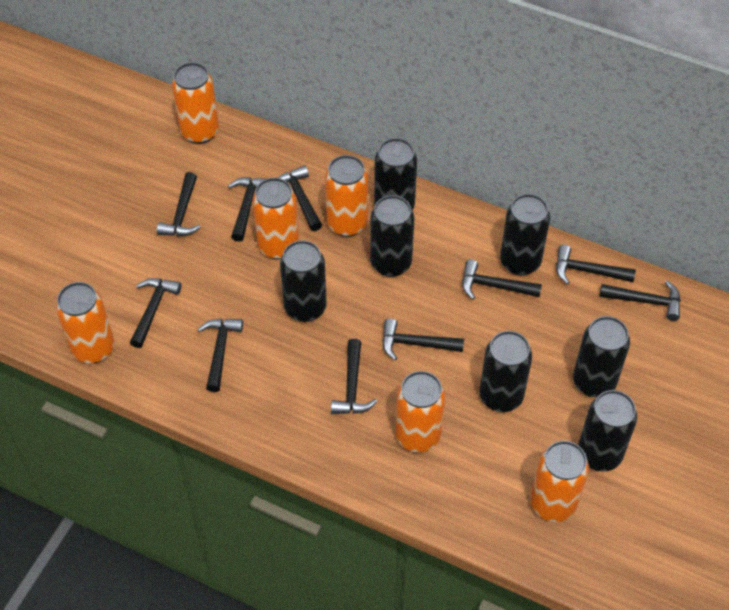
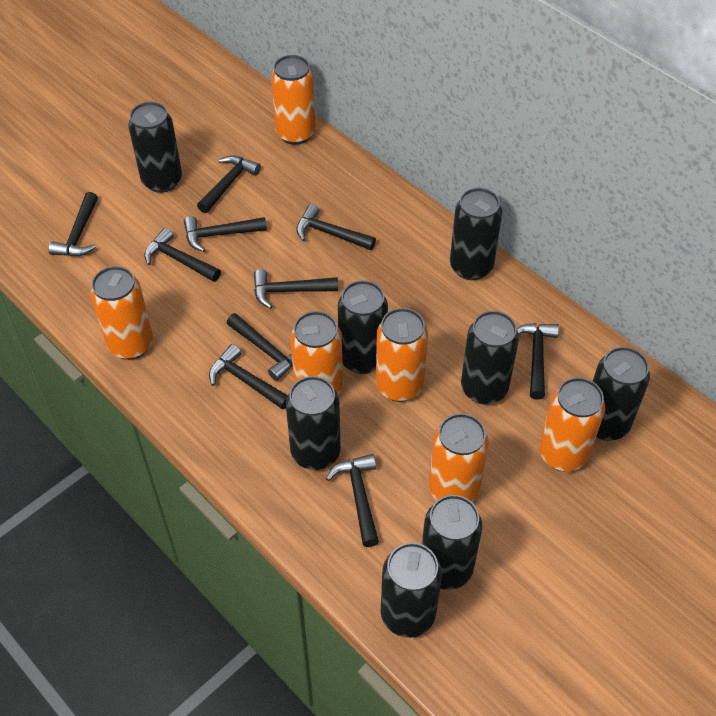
black can: [280,240,327,322] [370,195,414,277] [374,138,417,210] [479,331,532,412] [500,194,550,276] [573,316,630,398] [578,390,637,472] = 7 -> [128,102,182,193] [286,376,341,470] [338,280,388,374] [381,543,442,638] [422,495,482,590] [450,188,502,280] [461,311,519,405] [593,347,650,441] = 8

